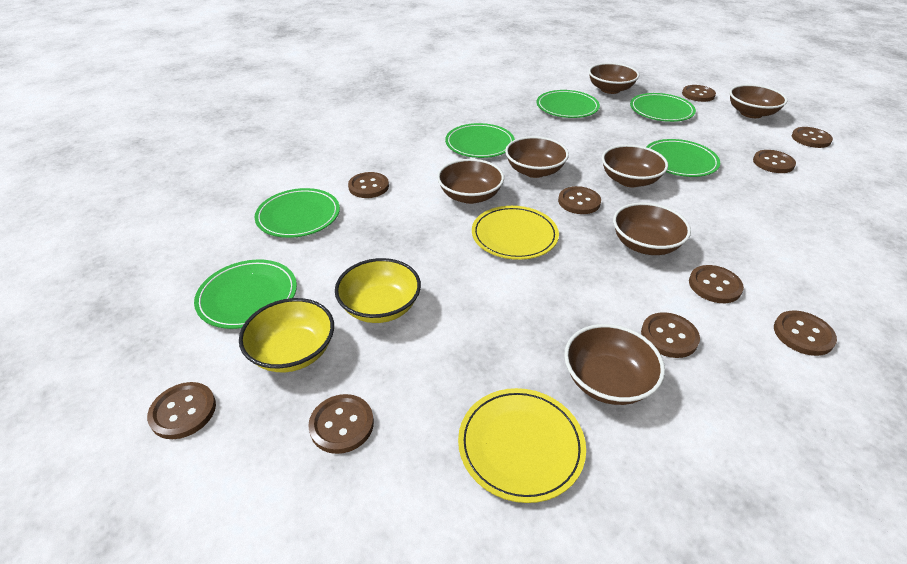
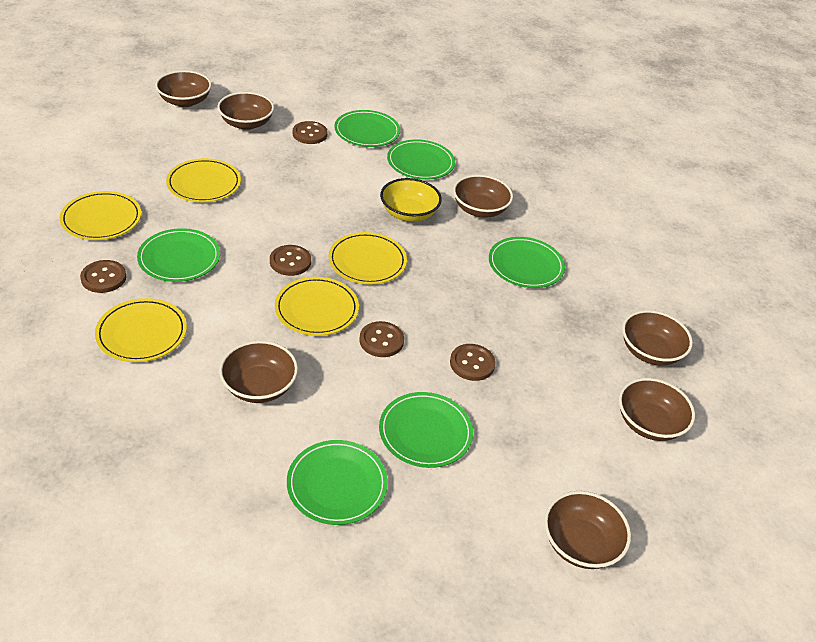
brown button: [147,382,216,439] [308,394,374,454] [348,172,389,198] [558,186,601,214] [641,312,700,358] [682,85,716,102] [689,265,744,303] [753,150,796,173] [774,310,837,356] [792,127,833,148] = 10 -> [80,260,126,293] [270,245,311,276] [293,121,327,144] [359,321,404,357] [450,344,496,381] = 5
yellow bowl: [239,298,334,372] [335,258,421,323] = 2 -> [380,178,442,222] = 1
yellow plate: [458,388,586,503] [472,206,559,260] = 2 -> [60,191,141,240] [95,298,187,362] [166,158,241,202] [275,277,359,336] [328,232,407,284] = 5

